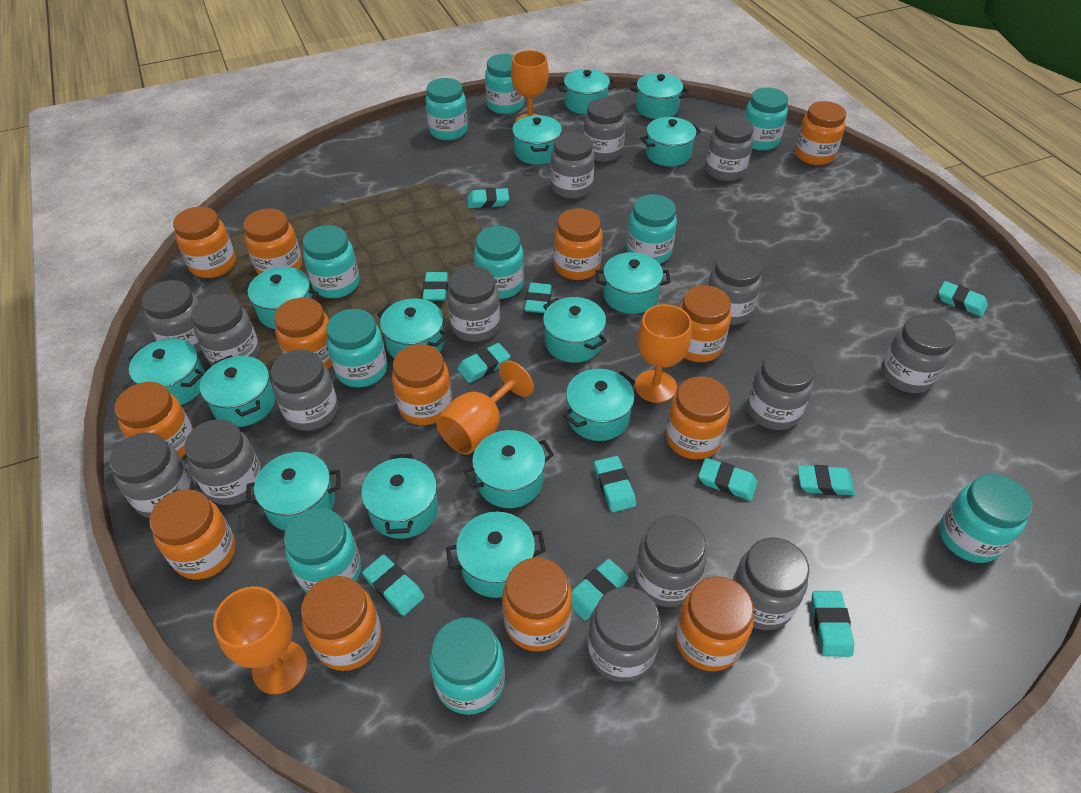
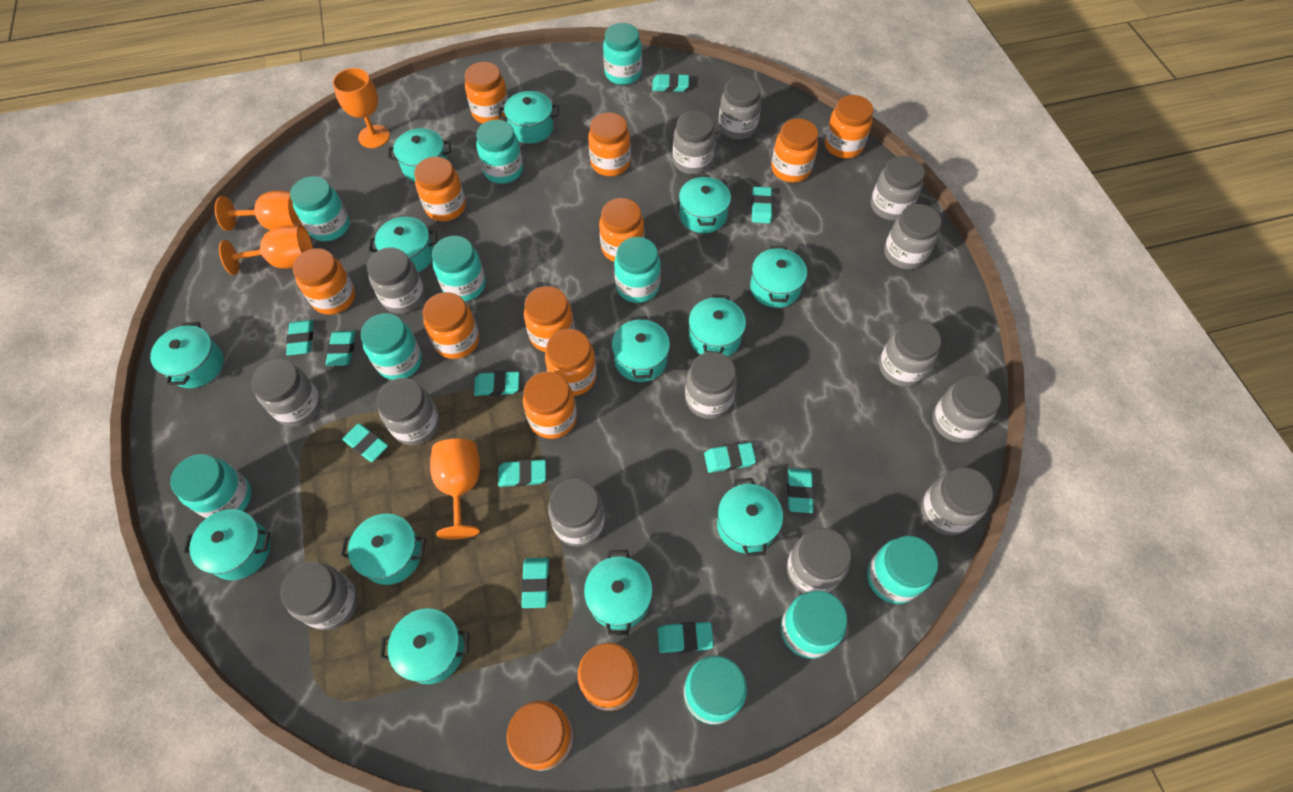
grey jar: [109,432,194,518] [142,280,202,353] [184,419,262,505] [191,294,260,366] [271,349,338,431] [447,266,500,342] [550,132,595,199] [583,98,626,162] [587,587,662,682] [635,515,707,607] [705,116,753,181] [708,250,762,325] [732,537,809,630] [747,349,815,430] [881,314,956,393] = 15 -> [251,359,322,427] [280,562,358,630] [367,248,425,314] [376,378,440,445] [548,479,605,547] [673,111,715,175] [685,352,737,419] [718,77,762,140] [787,528,851,593] [871,156,925,221] [879,320,941,387] [884,204,941,269] [921,467,993,535] [932,375,1001,442] = 14
turquoise pot: [128,338,205,405] [200,355,275,427] [242,267,318,329] [246,452,341,531] [361,454,438,539] [377,298,449,359] [446,512,546,598] [463,430,554,508] [512,115,562,165] [543,297,607,363] [557,69,616,114] [563,369,636,441] [596,252,671,314] [630,73,689,119] [640,117,701,166] = 15 -> [150,322,224,388] [183,509,270,580] [341,514,426,585] [369,217,437,272] [380,608,469,684] [388,128,451,181] [498,91,559,144] [584,550,653,635] [612,316,670,382] [679,175,731,233] [689,294,746,357] [717,478,783,557] [750,246,807,308] = 13

